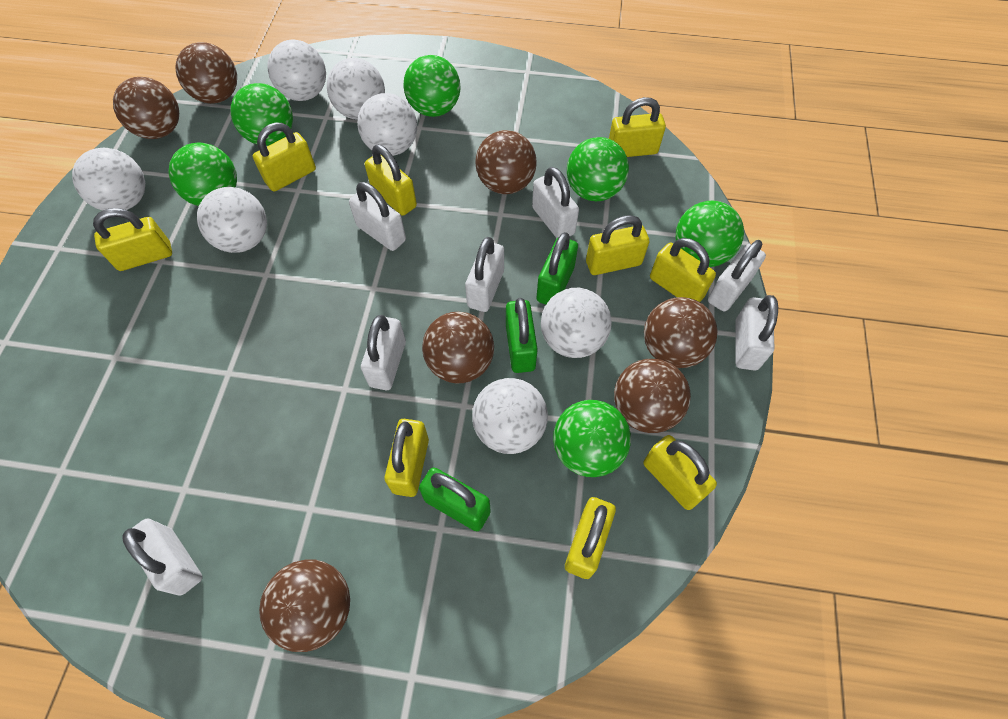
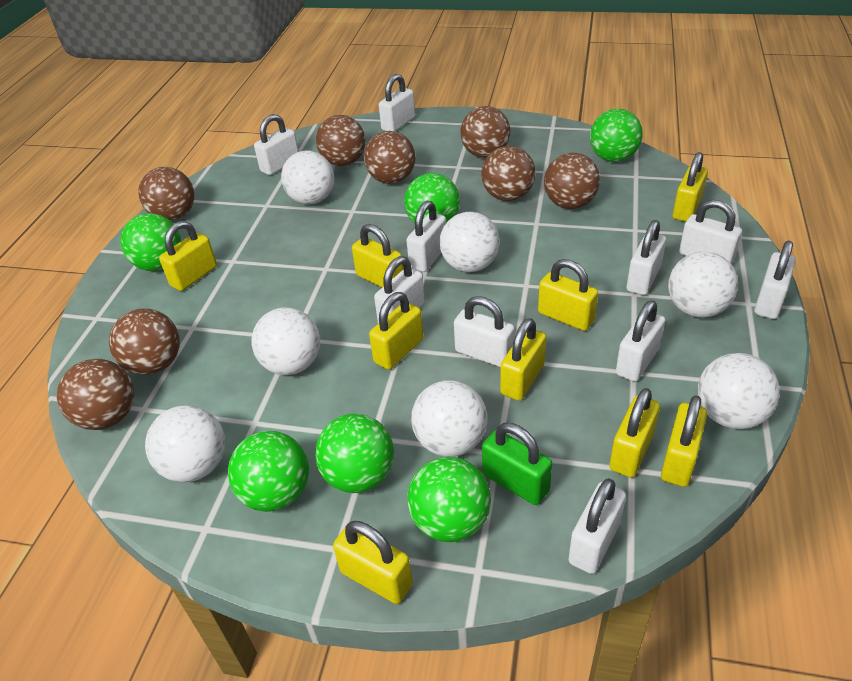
brown ball: [113,77,179,139] [175,42,237,104] [259,559,350,652] [422,312,494,383] [475,130,536,194] [614,359,691,433] [644,297,718,368] = 7 -> [57,359,134,430] [109,308,180,375] [138,167,194,221] [316,115,366,166] [364,131,416,184] [461,106,510,158] [481,146,536,201] [544,153,600,209] = 8
green padlock: [419,467,491,531] [506,298,538,373] [536,232,578,305] = 3 -> [482,423,552,505] = 1
white padlock: [122,519,203,596] [349,182,406,251] [361,315,406,390] [465,237,504,312] [532,167,579,238] [708,240,766,312] [735,295,778,371] = 7 -> [254,114,299,175] [374,256,425,323] [379,74,415,131] [406,201,446,272] [454,296,515,367] [568,478,626,574] [616,300,665,382] [627,220,666,295] [679,200,742,264] [754,241,796,319] = 10

